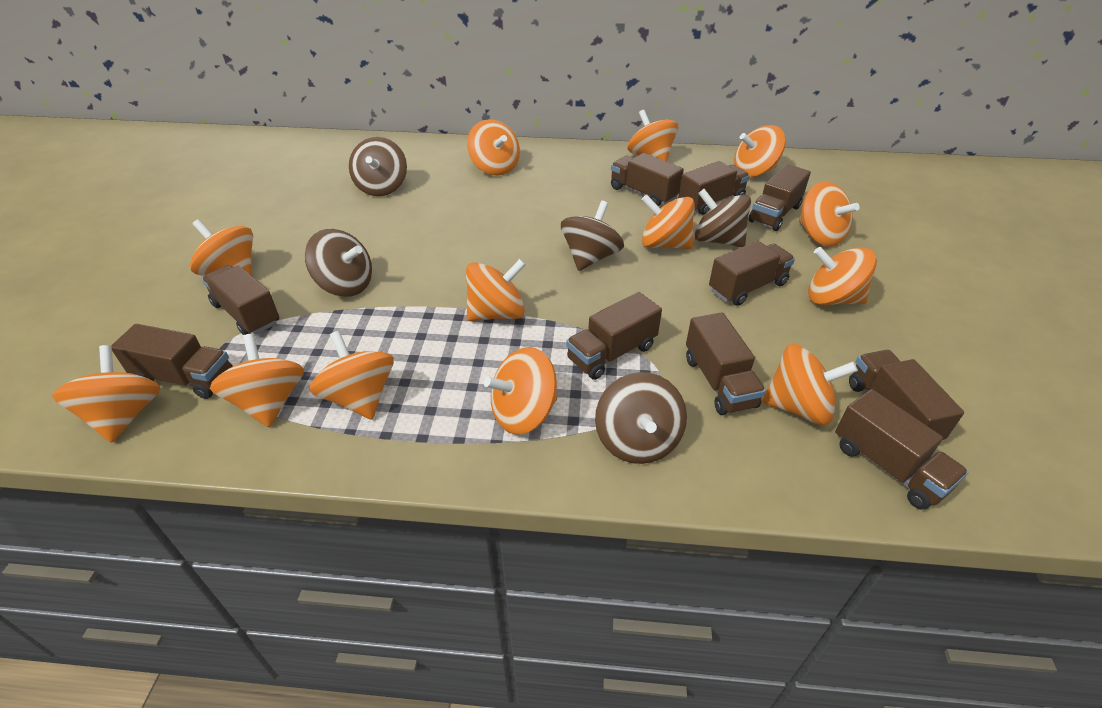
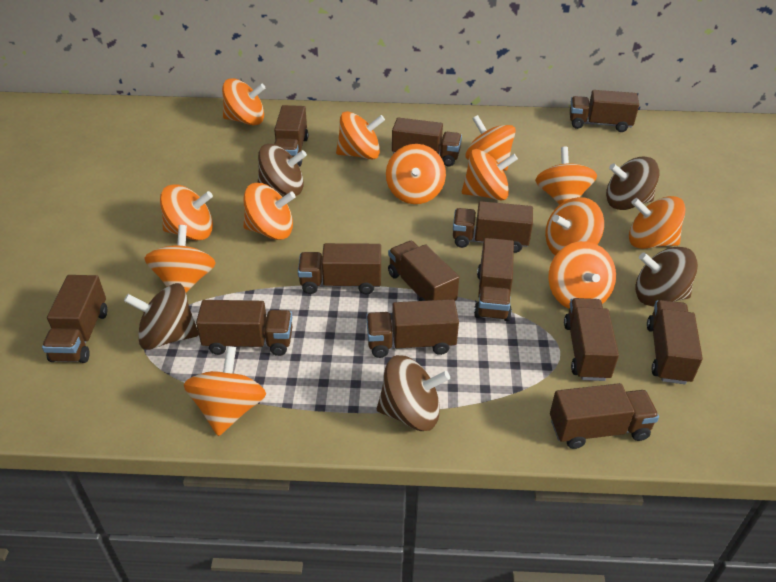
brown truck: [111,324,233,399] [202,265,279,335] [566,292,662,380] [611,153,684,206] [678,161,750,215] [686,312,766,415] [709,241,795,306] [748,164,811,231] [835,389,968,510] [849,350,964,440] = 10 -> [42,275,107,363] [196,300,292,356] [274,105,308,167] [298,243,381,295] [366,299,459,358] [388,241,459,301] [392,118,462,167] [453,201,533,253] [474,238,514,321] [550,383,659,449] [564,298,619,381] [570,90,639,132] [647,300,703,384] = 13

